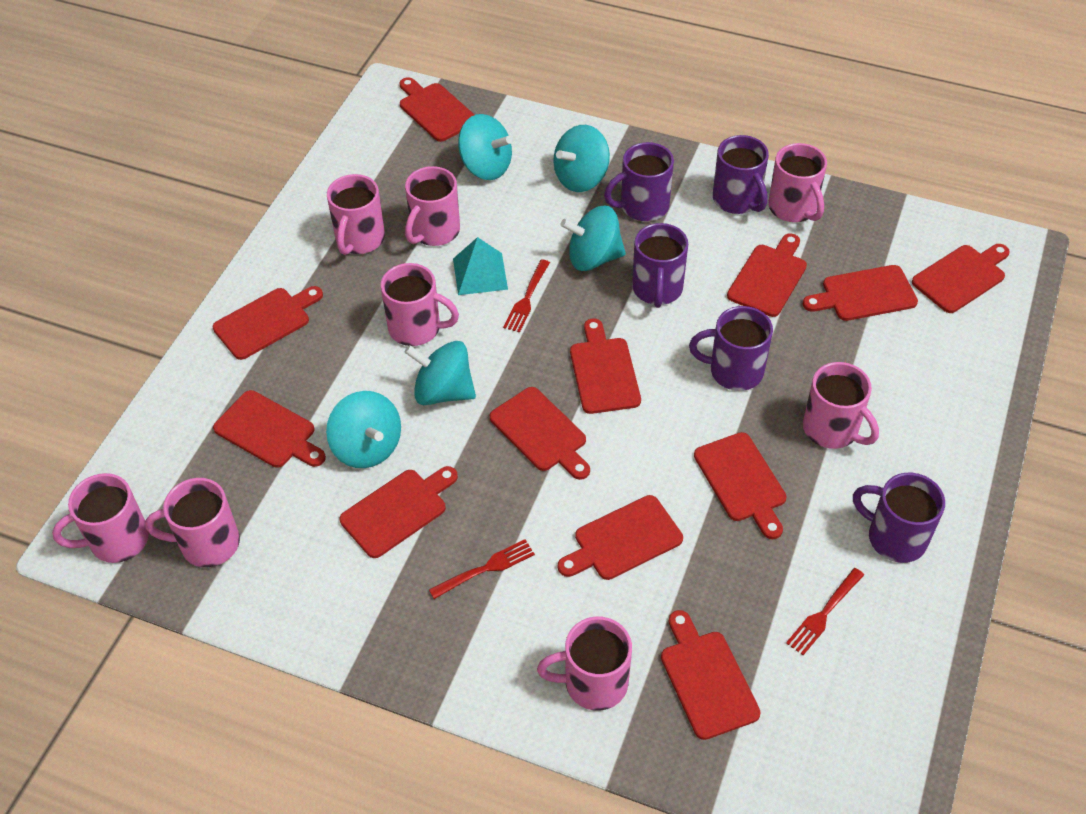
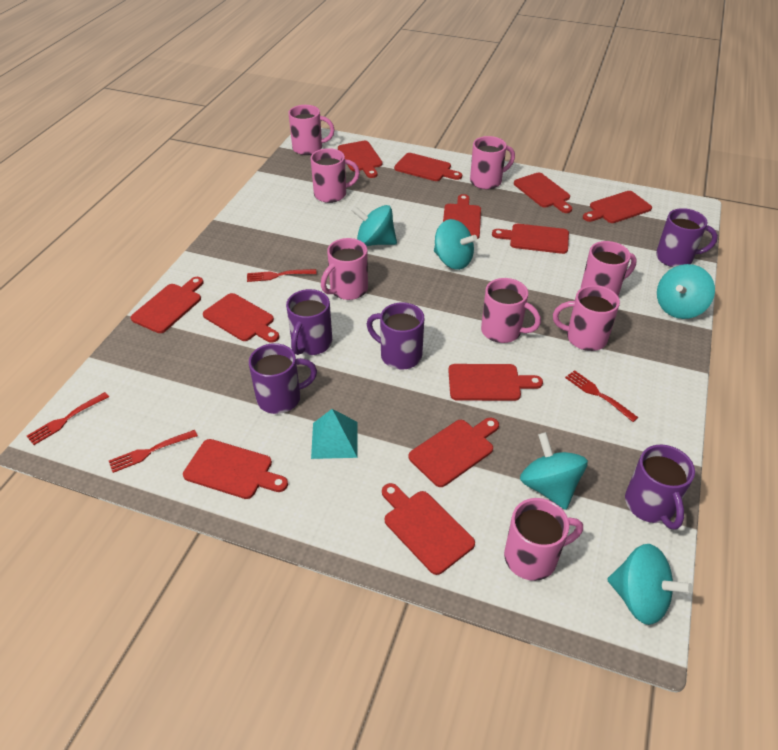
red fork: [429,539,535,599] [503,259,550,333] [786,568,864,655] = 3 -> [27,392,109,445] [109,430,198,473] [247,269,317,282] [565,370,638,422] = 4

